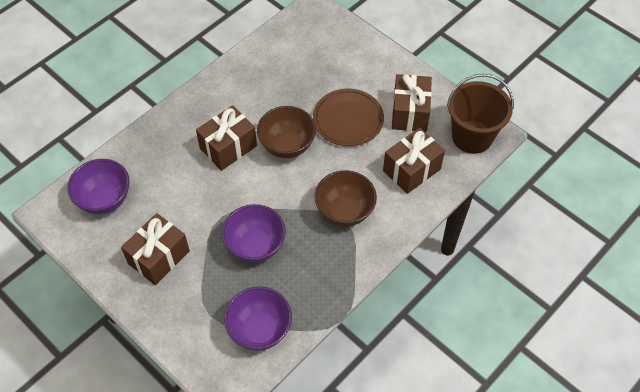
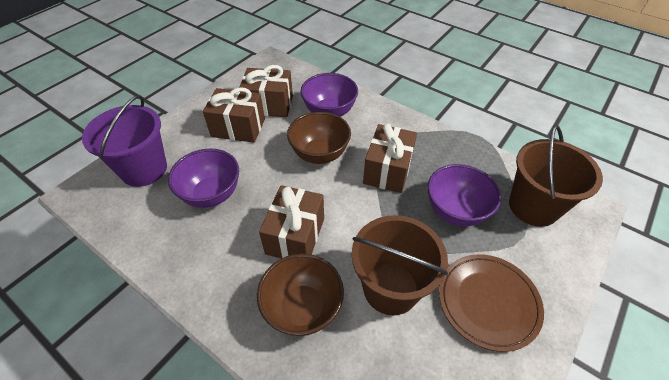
brown bucket: [447,74,514,154] = 1 -> [352,215,448,315] [509,125,603,227] = 2
purple bucket: none = 0 -> [82,95,167,187] = 1

